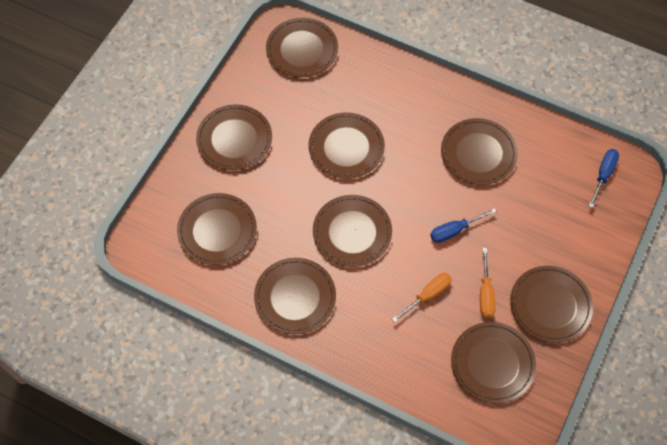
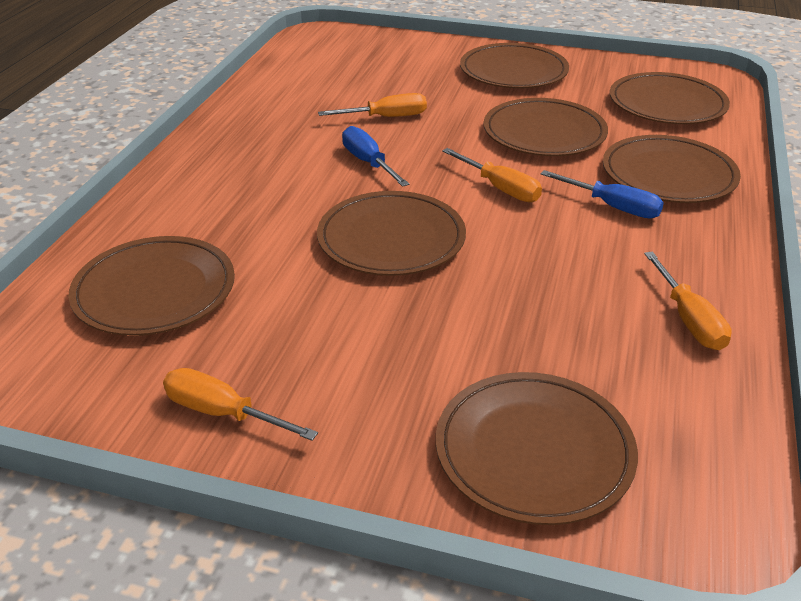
brown plate: [177,193,257,265] [196,104,272,170] [254,258,336,334] [266,18,338,77] [308,112,385,179] [313,195,392,267] [441,118,518,185] [451,322,536,403] [510,266,593,343] = 9 -> [68,236,235,336] [317,191,466,276] [436,372,638,525] [460,43,569,88] [483,98,608,156] [603,135,741,203] [610,72,730,124] = 7
orange screwdriver: [392,273,452,322] [480,248,495,318] = 2 -> [163,368,318,441] [318,93,427,117] [442,148,542,202] [644,251,731,350] = 4

